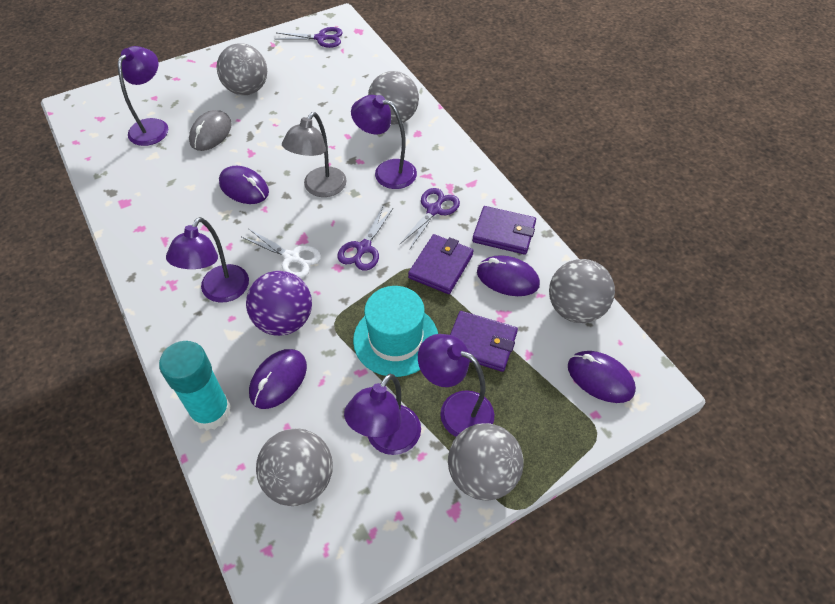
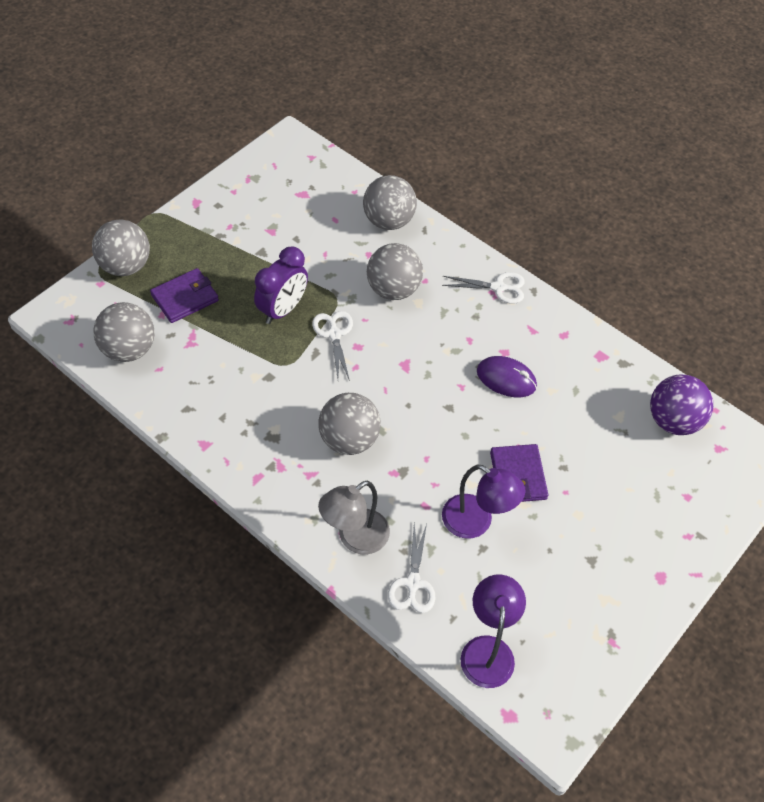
grey mouse: [189,110,232,151] = 1 -> none = 0
purple clock: none = 0 -> [254,246,308,324] = 1
purple lamp: [118,46,168,146] [166,217,249,303] [344,374,421,455] [351,95,417,189] [418,334,494,437] = 5 -> [442,464,525,539] [461,574,526,688] = 2
purple mouse: [219,166,269,204] [249,349,307,409] [477,255,540,296] [568,351,636,403] = 4 -> [477,356,537,397] = 1
purple scissors: [276,27,343,48] [337,206,394,271] [399,188,460,250] = 3 -> none = 0
purple wallet: [408,234,474,294] [450,311,518,372] [472,206,536,255] = 3 -> [150,268,219,323] [490,444,548,502] = 2
turquoise glue stick: [159,341,231,430] = 1 -> none = 0
turquoise hat: [353,286,438,377] = 1 -> none = 0
white scissors: [242,228,321,278] = 1 -> [312,311,353,381] [388,523,435,613] [442,272,525,304] = 3

